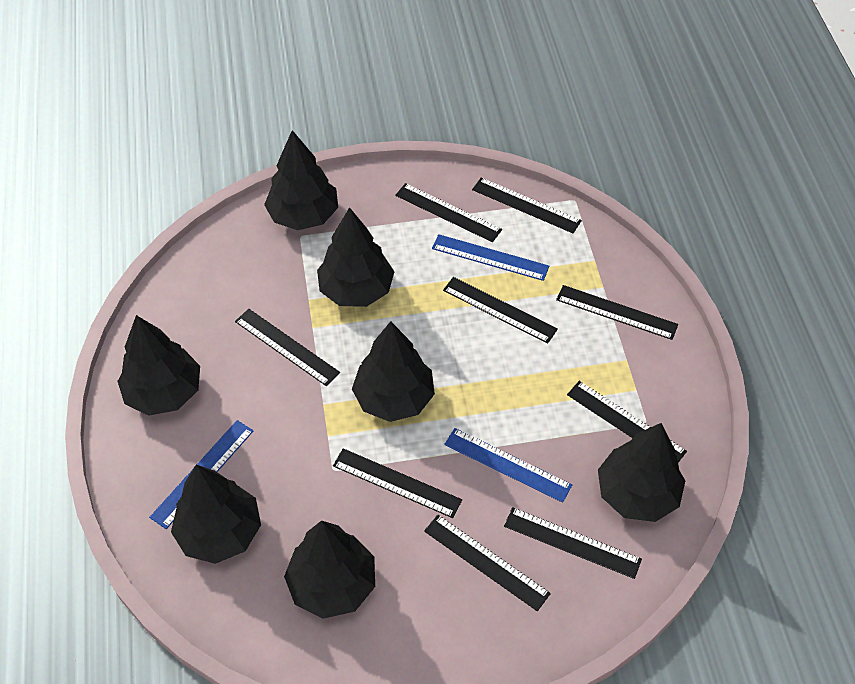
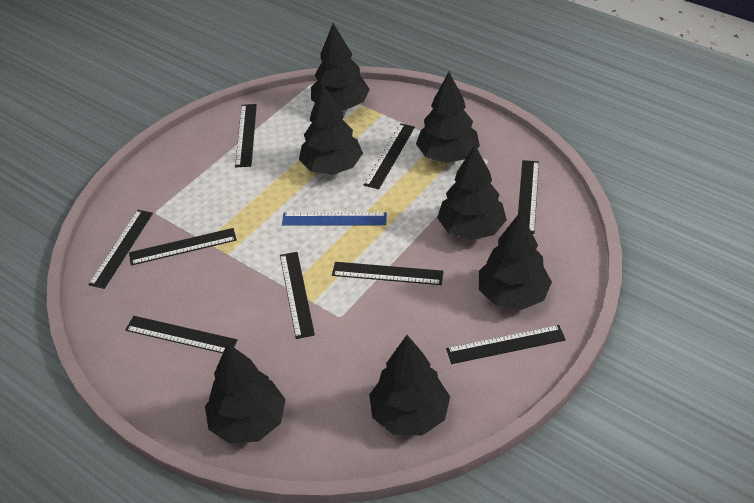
blue ruler: [149,420,254,529] [432,234,549,281] [444,428,572,503] = 3 -> [282,212,387,226] = 1

